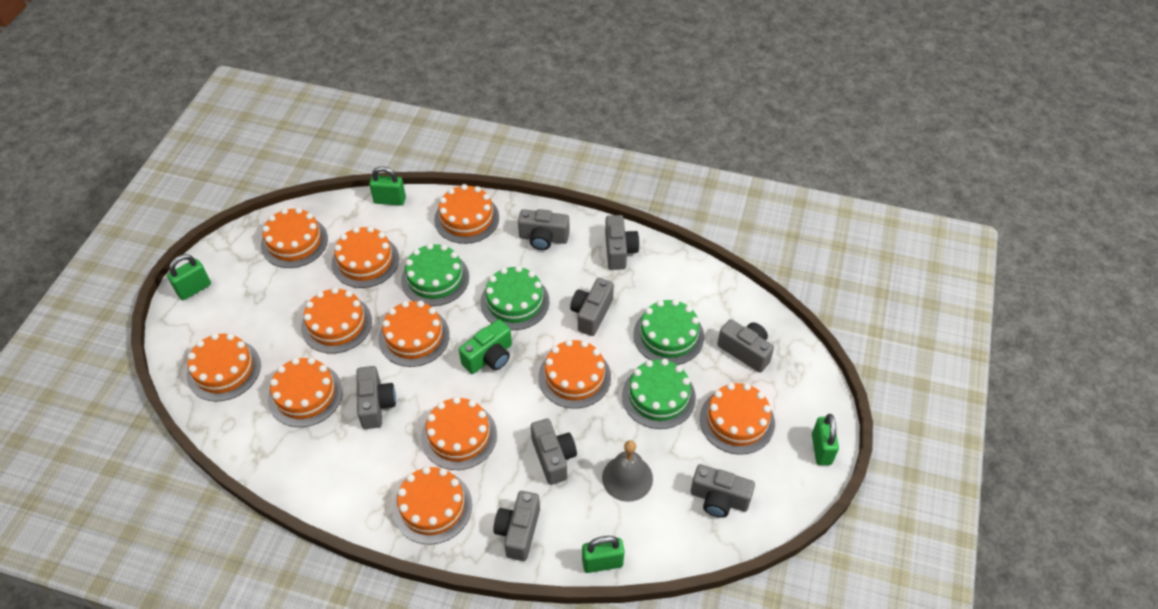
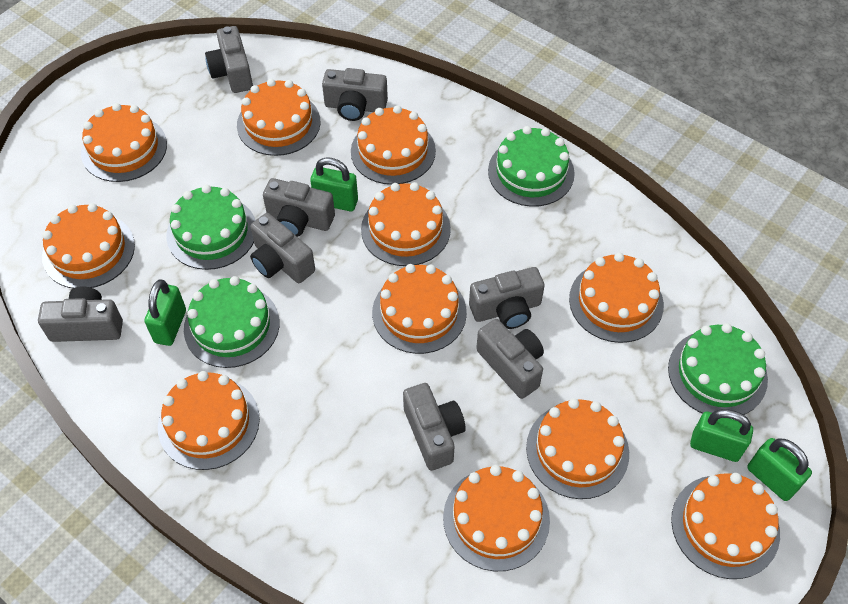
green camera: [459,319,512,374] = 1 -> none = 0
grey bell: [602,440,653,502] = 1 -> none = 0

